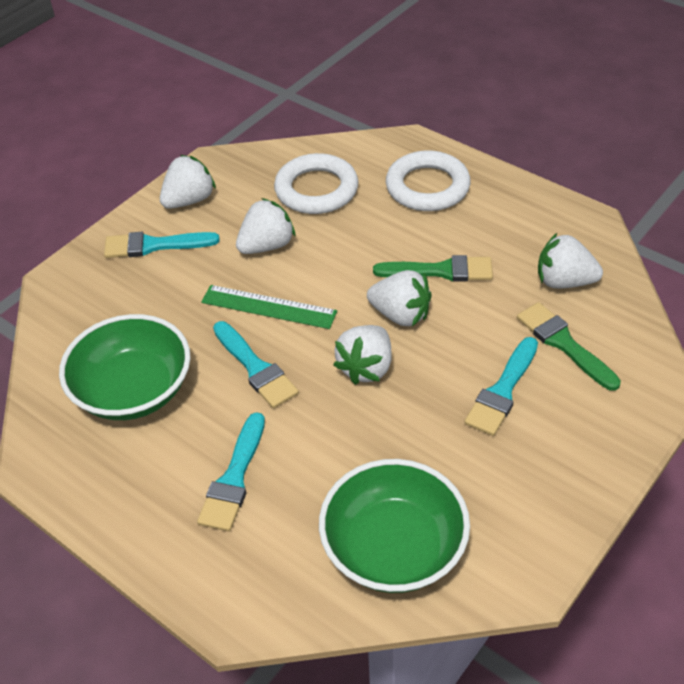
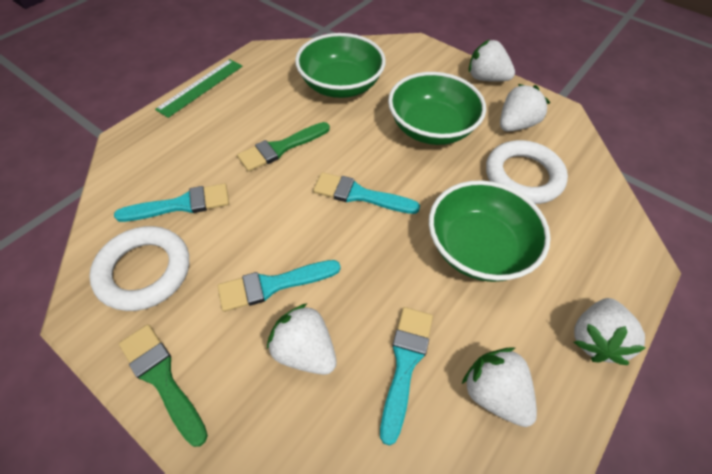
green bowl: [59,314,191,420] [319,459,470,593] = 2 -> [295,33,386,98] [388,72,486,145] [429,180,551,282] = 3

